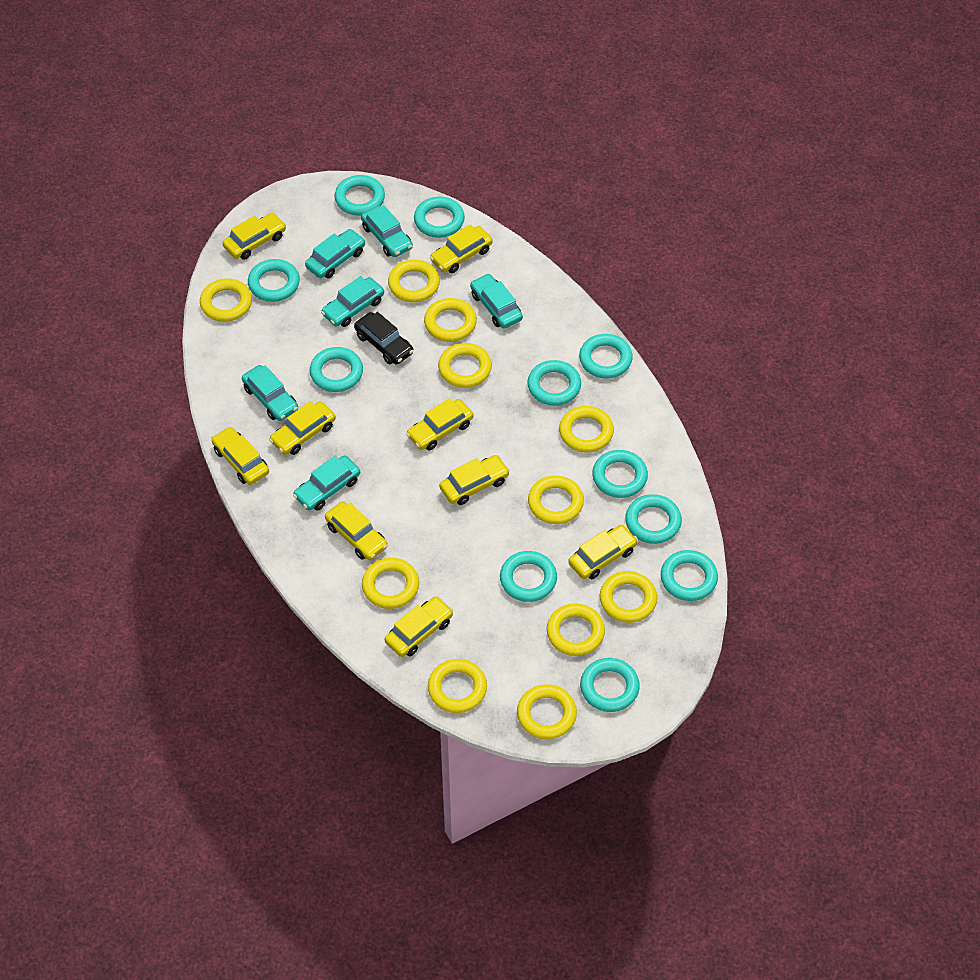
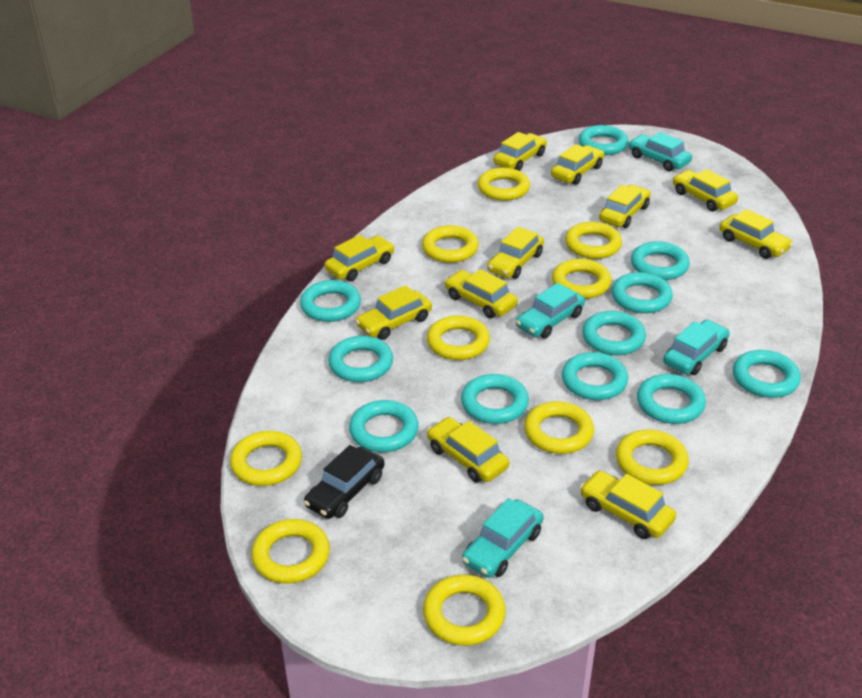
turquoise car: [242,365,298,421] [293,455,360,511] [305,229,366,279] [321,276,384,327] [361,205,413,257] [470,273,523,328] = 6 -> [462,498,544,578] [516,283,585,339] [628,132,692,172] [663,319,730,375] = 4
yellow car: [212,427,269,485] [223,213,286,260] [269,401,336,455] [325,501,388,560] [385,596,453,657] [406,398,473,450] [430,224,493,273] [439,455,510,505] [568,525,638,580] = 9 -> [325,235,395,281] [355,285,432,340] [427,417,509,483] [445,269,518,318] [487,227,544,279] [493,132,547,171] [551,144,604,185] [580,470,676,539] [599,185,651,228] [673,169,738,212] [719,209,793,259] = 11
yellow ring: [200,278,252,322] [362,558,419,609] [388,260,440,302] [424,298,477,342] [428,659,487,713] [438,343,492,388] [517,684,577,739] [528,475,584,524] [547,603,605,656] [559,406,614,452] [600,571,657,623] = 11 -> [230,431,302,486] [251,519,330,584] [422,225,479,263] [423,574,506,646] [427,315,490,360] [477,168,530,201] [524,401,594,454] [552,259,611,299] [565,222,622,259] [616,430,689,485] = 10

